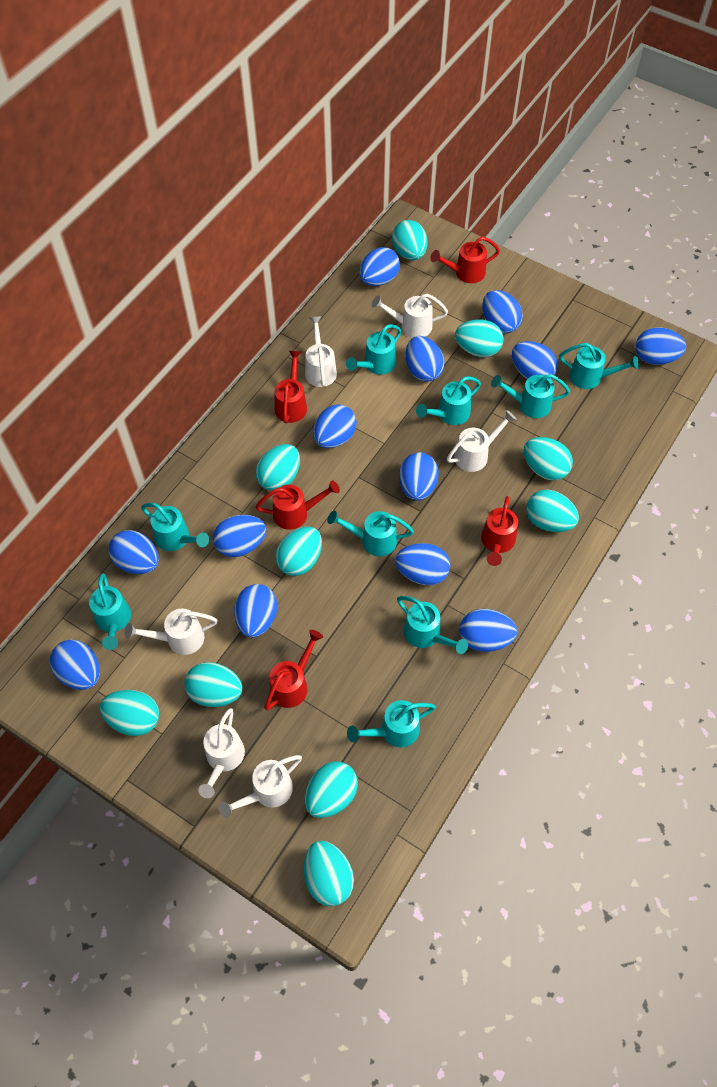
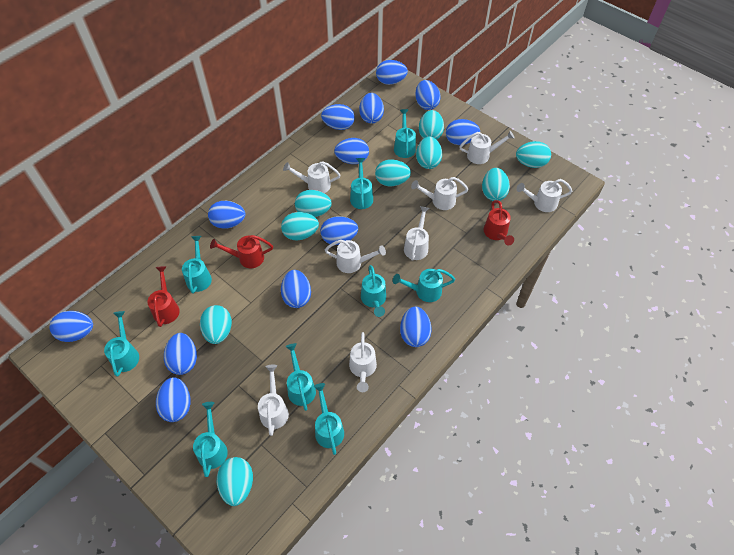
red watering can: [255,480,340,530] [264,630,323,711] [274,351,307,423] [430,237,500,283] [481,496,518,566] = 5 -> [147,266,180,327] [210,235,273,268] [484,200,514,245] = 3
turquoise egg: [100,690,159,736] [184,662,243,707] [255,444,300,491] [275,526,322,576] [304,841,354,906] [305,762,358,818] [392,220,428,260] [455,319,504,357] [523,437,573,481] [526,490,579,532] = 10 -> [200,305,232,344] [217,457,253,506] [281,212,319,241] [295,190,332,217] [375,159,411,186] [416,136,442,169] [419,110,444,140] [482,168,510,201] [516,141,551,168] = 9
white watering can: [125,608,218,655] [198,708,245,798] [219,755,302,818] [305,316,337,387] [372,293,448,338] [447,410,517,472] = 6 -> [258,365,289,436] [283,161,340,193] [325,240,386,273] [349,332,377,392] [404,206,429,261] [411,177,468,210] [459,131,515,164] [517,179,572,212] = 8

